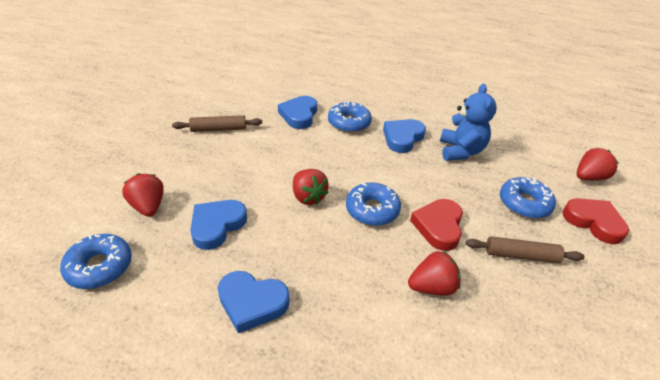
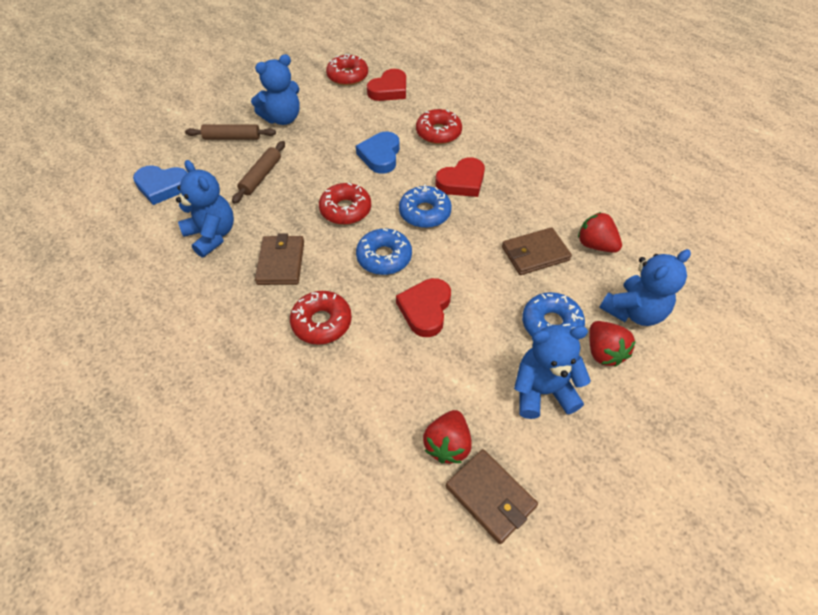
blue donut: [60,234,132,289] [328,101,372,133] [346,183,401,226] [500,177,556,219] = 4 -> [356,229,412,275] [399,184,452,228] [522,292,585,336] = 3
blue heart: [190,200,247,250] [218,271,290,333] [278,96,317,129] [383,119,426,153] = 4 -> [133,165,187,205] [356,131,400,174] = 2
blue teddy bear: [440,83,497,161] = 1 -> [176,160,234,258] [251,54,300,125] [514,325,591,419] [599,249,691,326] = 4
brown wallet: none = 0 -> [255,233,304,285] [446,449,538,544] [502,227,572,275] = 3
red donut: none = 0 -> [290,291,352,345] [319,183,371,225] [326,54,368,86] [416,109,462,144] = 4
red heart: [410,199,463,251] [562,198,629,244] = 2 -> [367,69,406,101] [396,278,451,337] [435,157,485,197] = 3
red strawberry: [122,173,164,217] [293,169,329,205] [408,251,461,296] [576,148,619,181] = 4 -> [423,410,471,463] [578,212,622,253] [589,321,636,367] = 3

